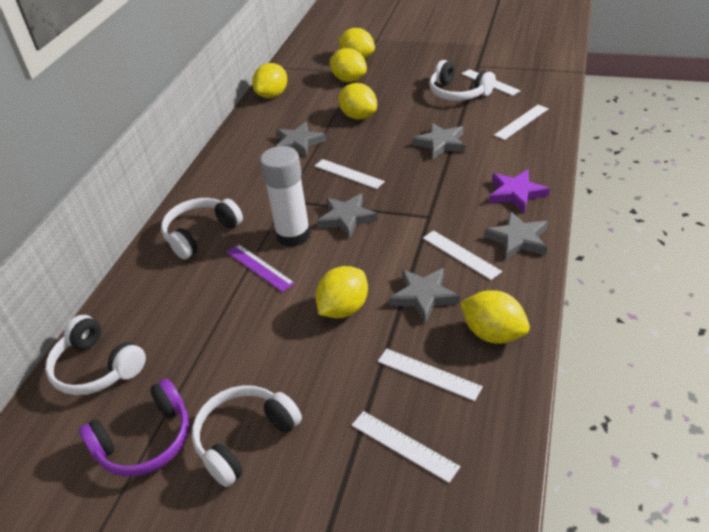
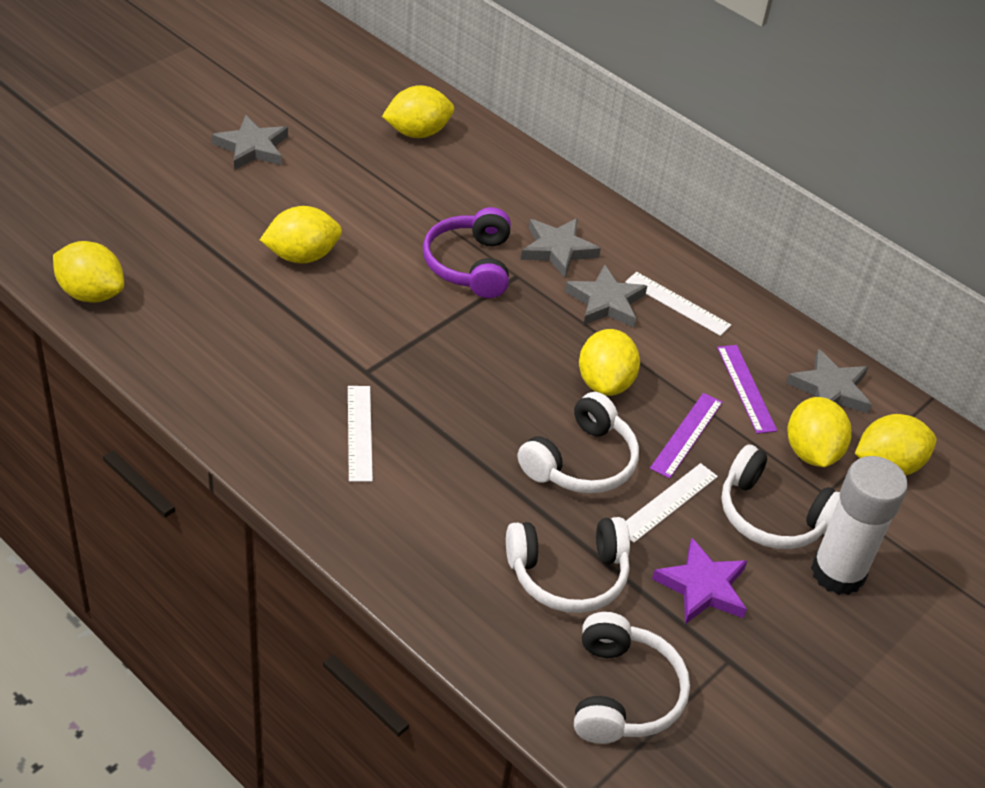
grey star: [275,122,326,157] [317,193,378,238] [389,268,460,323] [413,123,465,159] [484,211,548,260] = 5 -> [212,115,288,170] [521,218,601,278] [565,264,647,328] [786,349,872,414] = 4
purple ruler: [227,244,295,292] = 1 -> [650,393,723,479] [717,345,777,434] = 2
white ruler: [315,159,385,189] [352,411,460,483] [378,349,483,401] [423,230,502,280] [461,69,521,96] [494,105,549,140] = 6 -> [348,386,373,482] [625,272,731,336] [626,463,718,543] = 3

